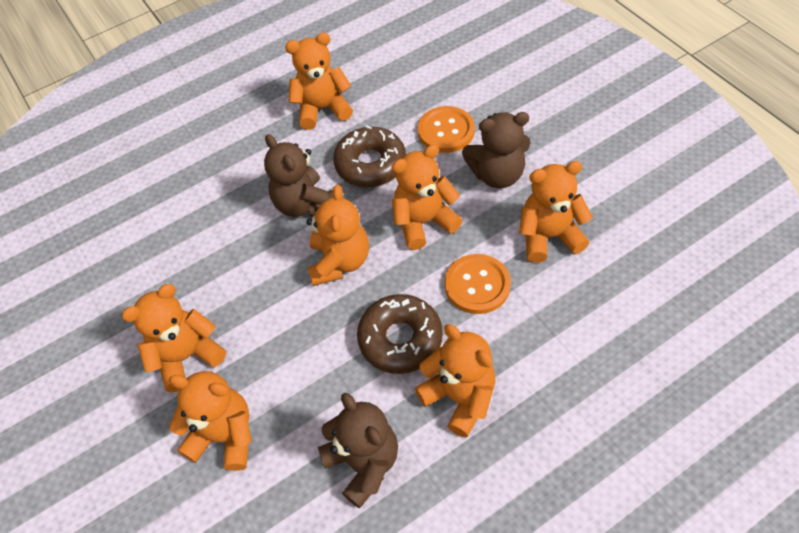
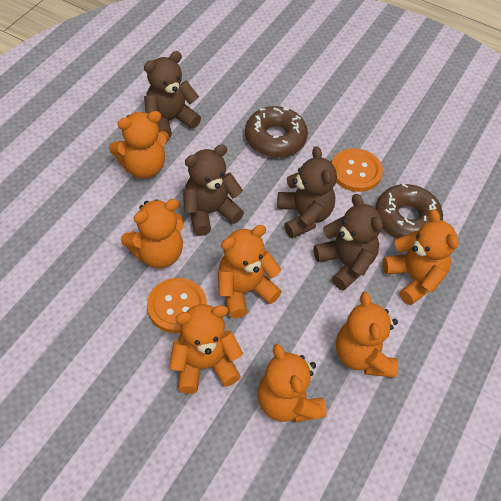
brown teddy bear: [264,134,333,217] [318,393,398,508] [462,112,530,188] = 3 -> [144,51,201,138] [183,144,244,236] [277,146,337,238] [314,194,383,291] = 4

